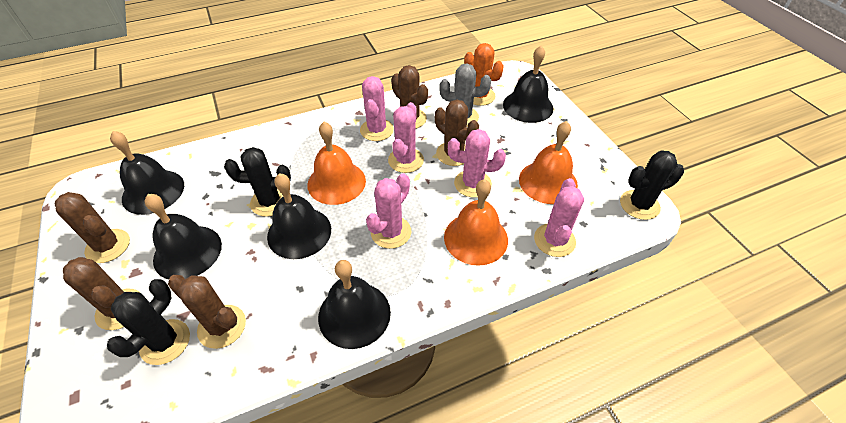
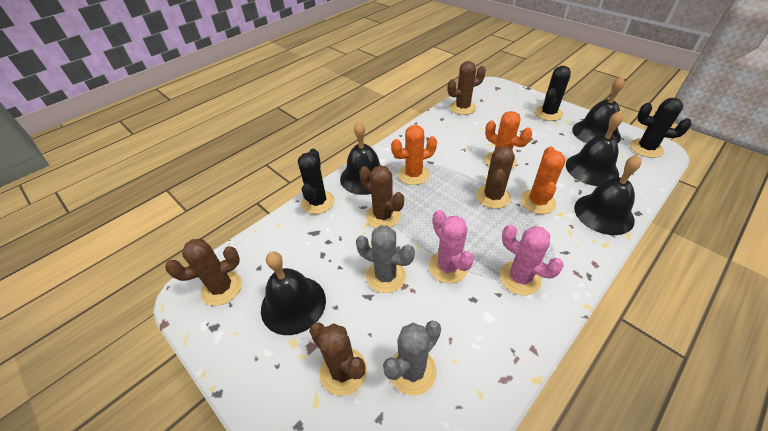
grey cactus: [439,64,491,126] = 1 -> [356,226,415,293] [383,321,441,396] = 2
orange bell: [307,122,366,205] [444,179,508,266] [519,121,578,204] = 3 -> none = 0
orange cactus: [464,43,504,106] = 1 -> [391,125,437,185] [485,111,532,169] [520,146,566,214] = 3
pink cactus: [360,76,394,141] [366,173,411,249] [388,102,424,173] [448,129,506,197] [534,178,584,257] = 5 -> [428,210,474,283] [499,225,564,295] = 2

